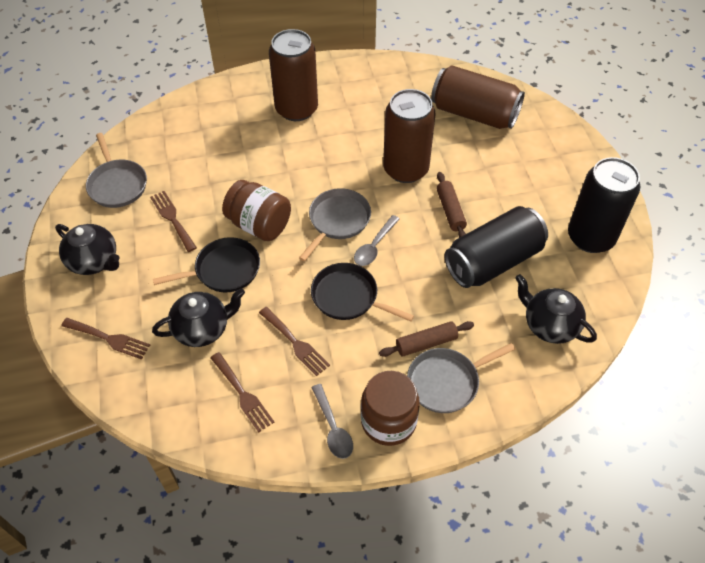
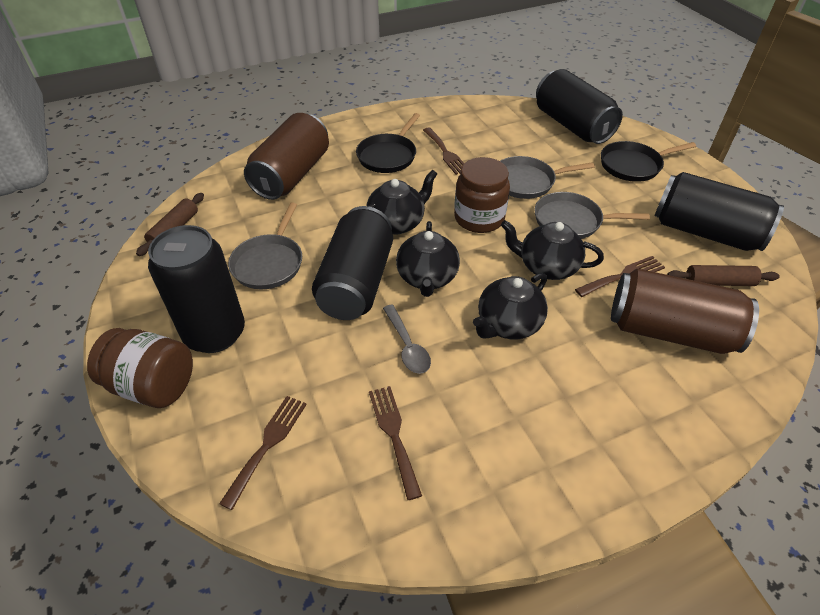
black can: [444,206,548,288] [568,157,640,253] = 2 -> [148,225,245,353] [312,206,393,320] [536,69,623,144] [654,172,784,251] = 4
black teapot: [55,224,120,275] [152,288,245,347] [515,274,597,344] = 3 -> [366,170,437,235] [396,221,460,297] [473,273,548,339] [501,220,604,280] = 4
brown can: [269,29,318,121] [383,89,436,183] [431,65,525,129] = 3 -> [244,113,329,200] [611,268,759,354] = 2
grey spoon: [311,384,353,459] [354,215,400,266] = 2 -> [383,304,431,374] = 1

